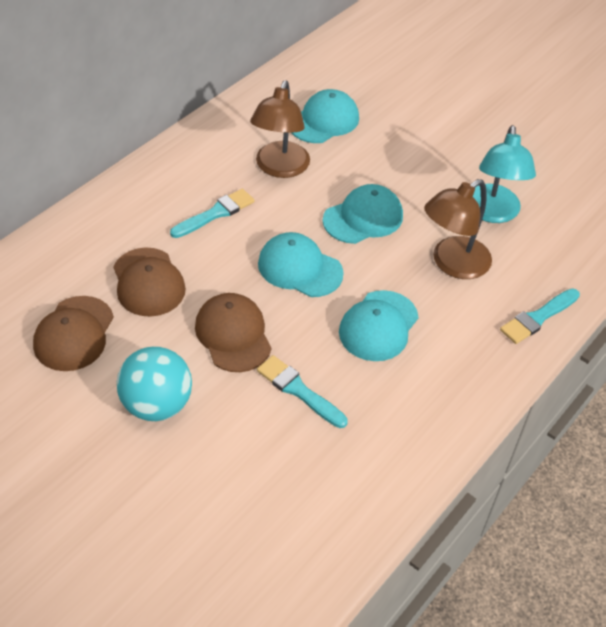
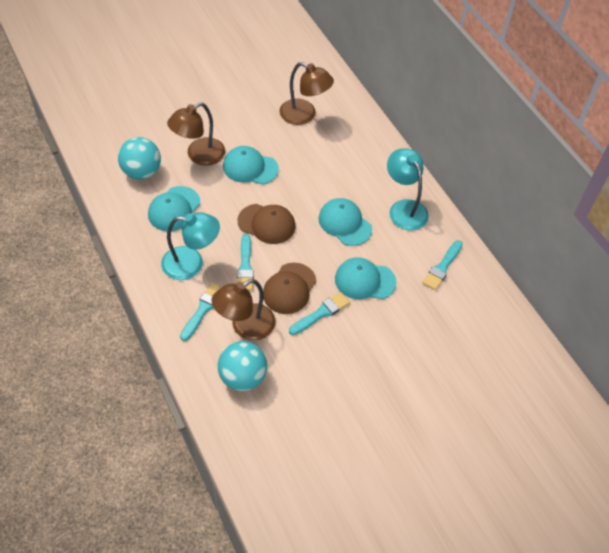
brown cap: [33,296,114,371] [113,248,186,317] [195,293,272,372] = 3 -> [238,204,295,244] [263,263,316,314] = 2
brown lamp: [250,80,310,178] [424,179,492,279] = 2 -> [167,102,225,166] [212,279,275,341] [279,62,334,125] = 3
turquoise ball: [117,346,192,421] = 1 -> [118,137,161,180] [218,341,267,391] = 2
turquoise brush: [170,189,254,238] [257,355,348,428] [500,288,580,344] = 3 -> [180,283,221,341] [237,234,254,291] [289,292,350,335] [422,240,463,290] = 4
turquoise lamp: [473,125,536,223] = 1 -> [161,212,220,280] [387,148,429,230] = 2

